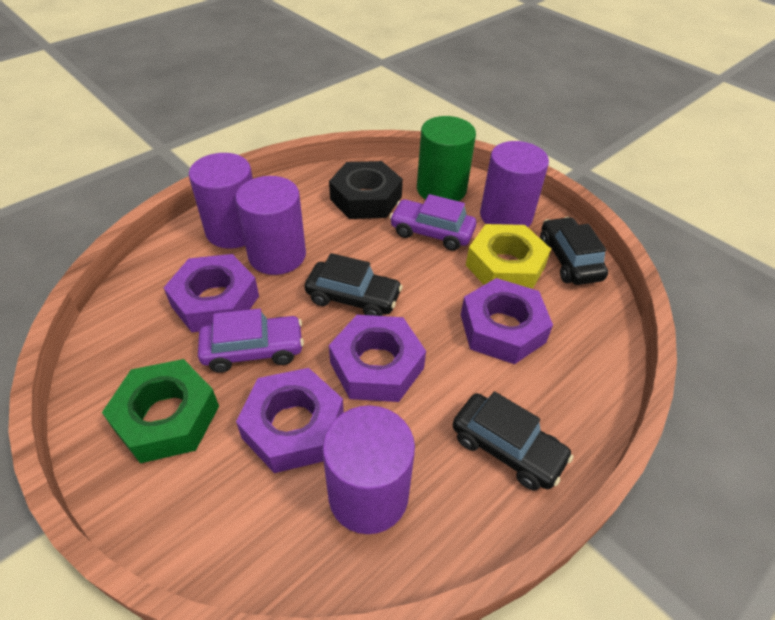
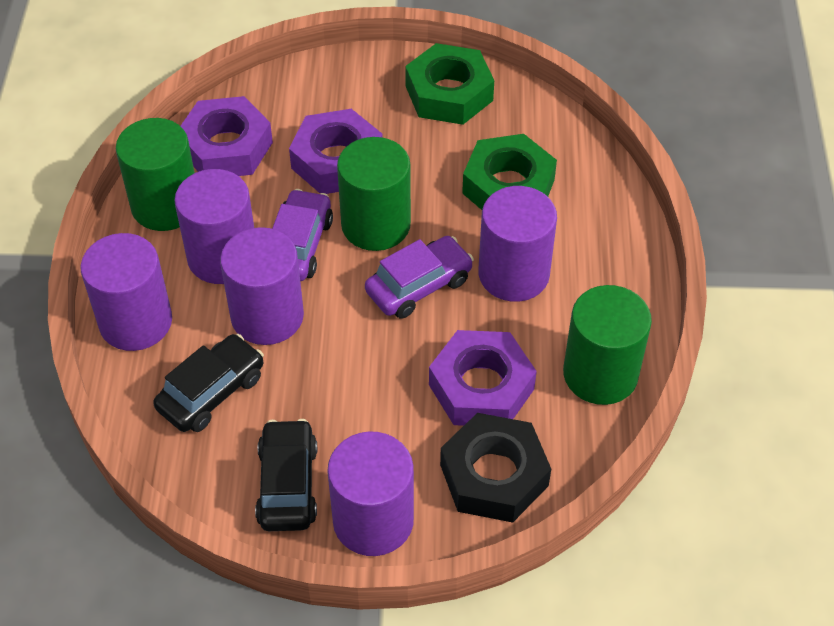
black car: [304,253,403,316] [453,391,573,490] [540,217,608,285] = 3 -> [153,334,264,432] [255,419,317,531] = 2
green cylinder: [417,116,476,201] = 1 -> [116,118,195,231] [337,137,411,251] [563,285,652,405] = 3
green nut: [102,359,219,463] = 1 -> [405,43,494,125] [462,134,557,210] = 2
purple cylinder: [189,153,253,249] [235,176,306,275] [322,405,415,534] [480,141,549,227] = 4 -> [80,233,172,351] [174,169,254,284] [220,227,304,345] [327,431,414,556] [478,186,557,302] = 5
purple nut: [164,254,259,332] [236,368,344,473] [329,315,426,402] [461,278,553,364] = 4 -> [181,96,273,176] [289,109,382,194] [429,330,537,426] = 3
yellow nut: [466,224,551,289] = 1 -> none = 0

